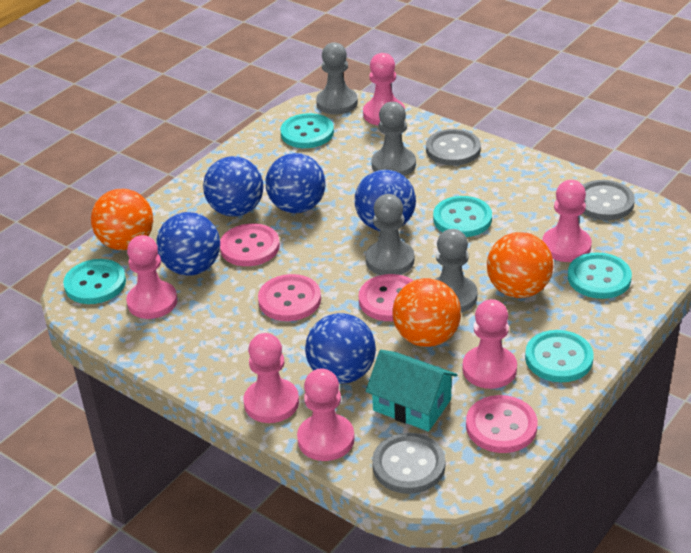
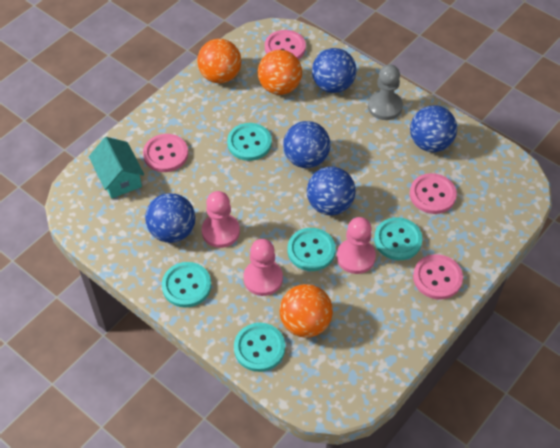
grey button: [372,433,445,494] [426,129,481,166] [583,180,635,220] = 3 -> none = 0
grey pawn: [316,42,358,115] [366,194,415,275] [371,102,416,176] [435,229,477,313] = 4 -> [368,64,403,120] = 1
pink pawn: [126,235,178,319] [244,333,299,423] [297,368,355,461] [363,53,405,126] [463,299,517,389] [542,180,592,262] = 6 -> [202,191,240,248] [244,239,283,296] [337,217,376,274] = 3

